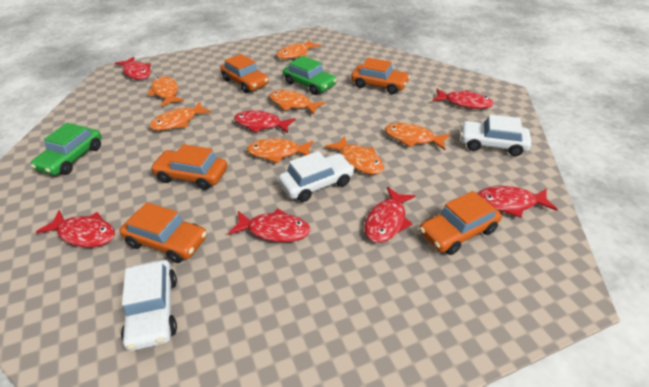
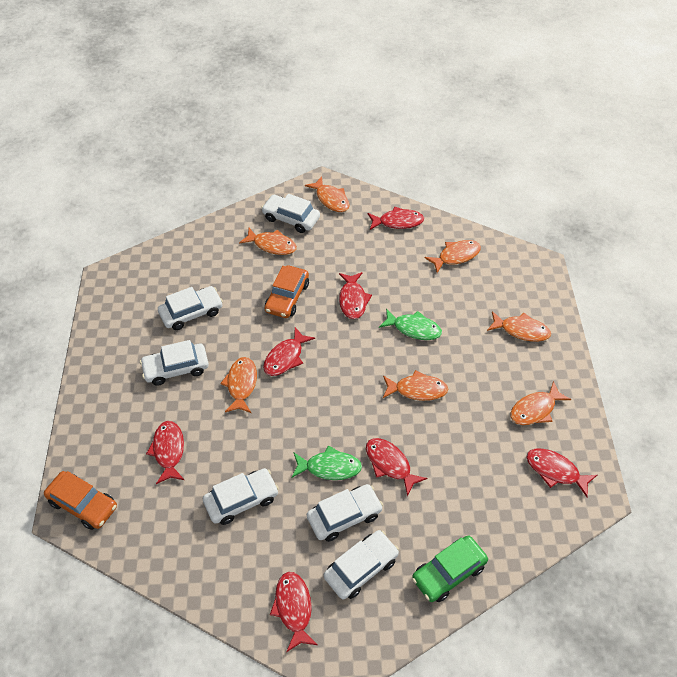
green car: [31,123,102,175] [283,56,337,95] = 2 -> [412,535,488,602] = 1
green fish: none = 0 -> [292,446,362,480] [379,308,442,340] = 2
orange car: [120,202,207,263] [151,144,227,190] [220,54,269,93] [351,58,410,94] [419,191,502,255] = 5 -> [44,471,117,530] [265,265,309,318] = 2
white car: [121,260,177,351] [278,151,354,202] [460,115,532,156] = 3 -> [140,340,209,386] [158,286,223,330] [203,468,279,525] [261,194,320,233] [307,484,383,542] [324,530,399,599] = 6

